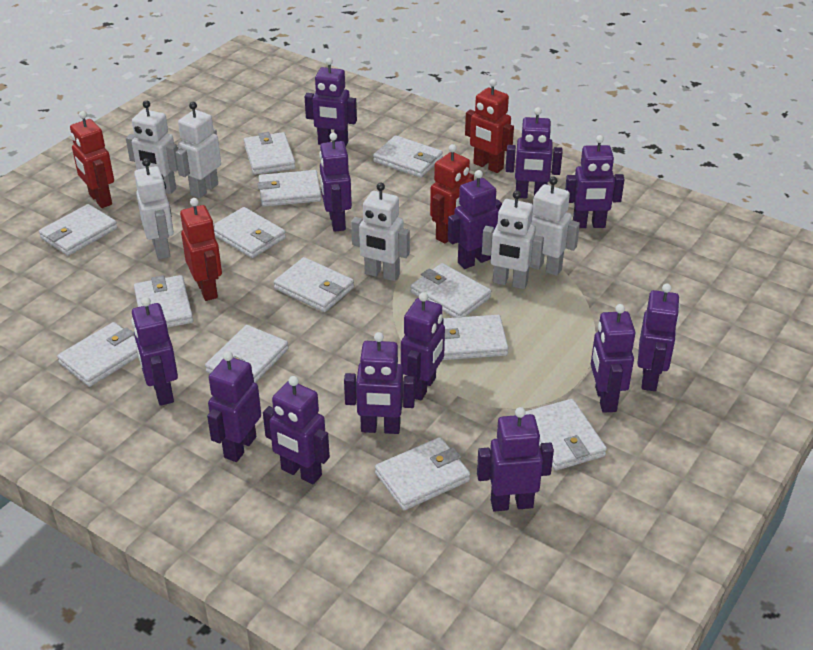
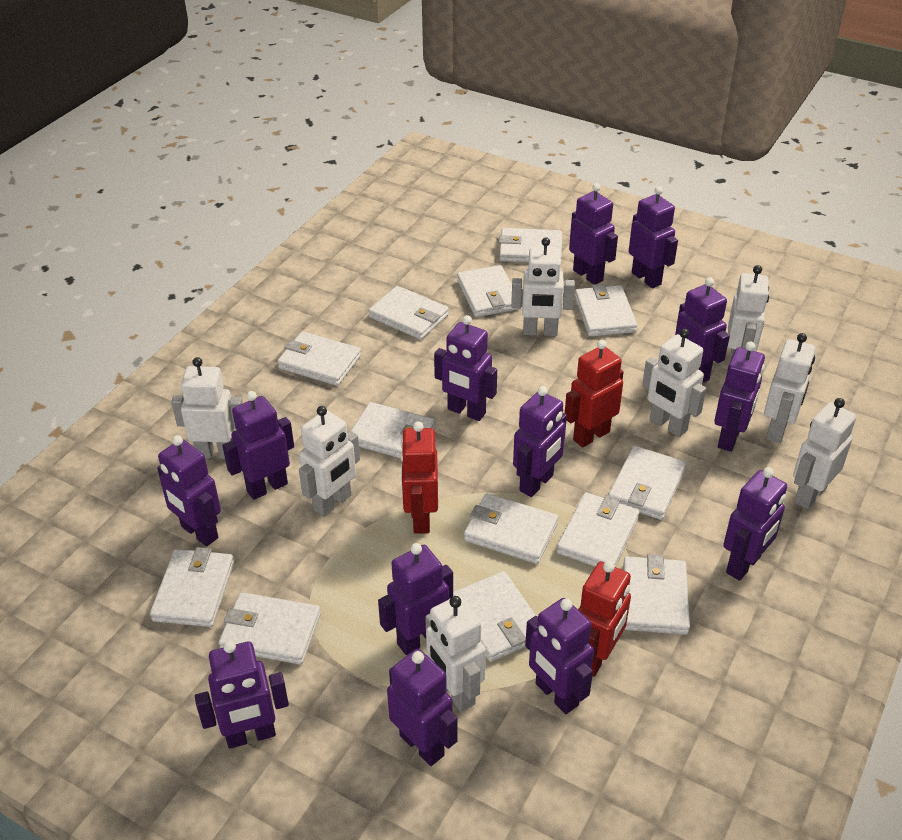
red robot: [70,111,114,208] [180,198,222,301] [430,144,474,244] [465,79,514,173] = 4 -> [400,421,438,534] [565,340,624,448] [578,561,631,677] = 3
white robot: [126,100,178,194] [134,158,174,259] [175,102,221,198] [351,183,410,281] [482,191,544,289] [529,177,580,276] = 6 -> [171,357,243,459] [299,406,360,517] [425,595,486,712] [511,237,575,336] [642,329,706,437] [728,265,769,359] [764,333,816,443] [793,398,856,509] = 8

